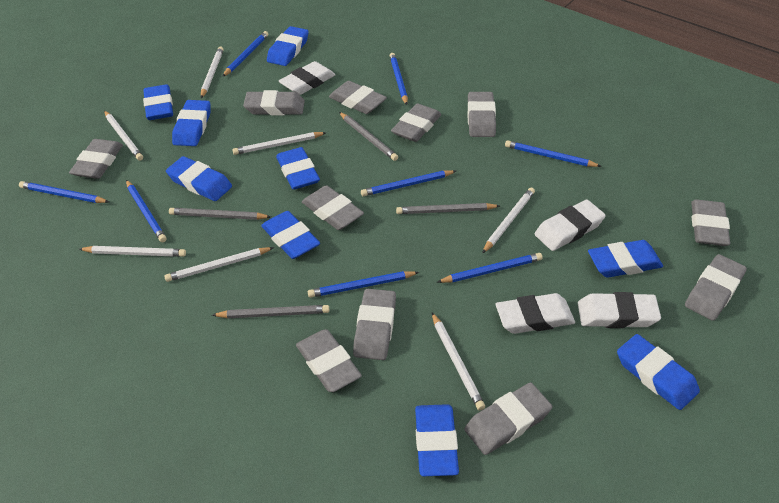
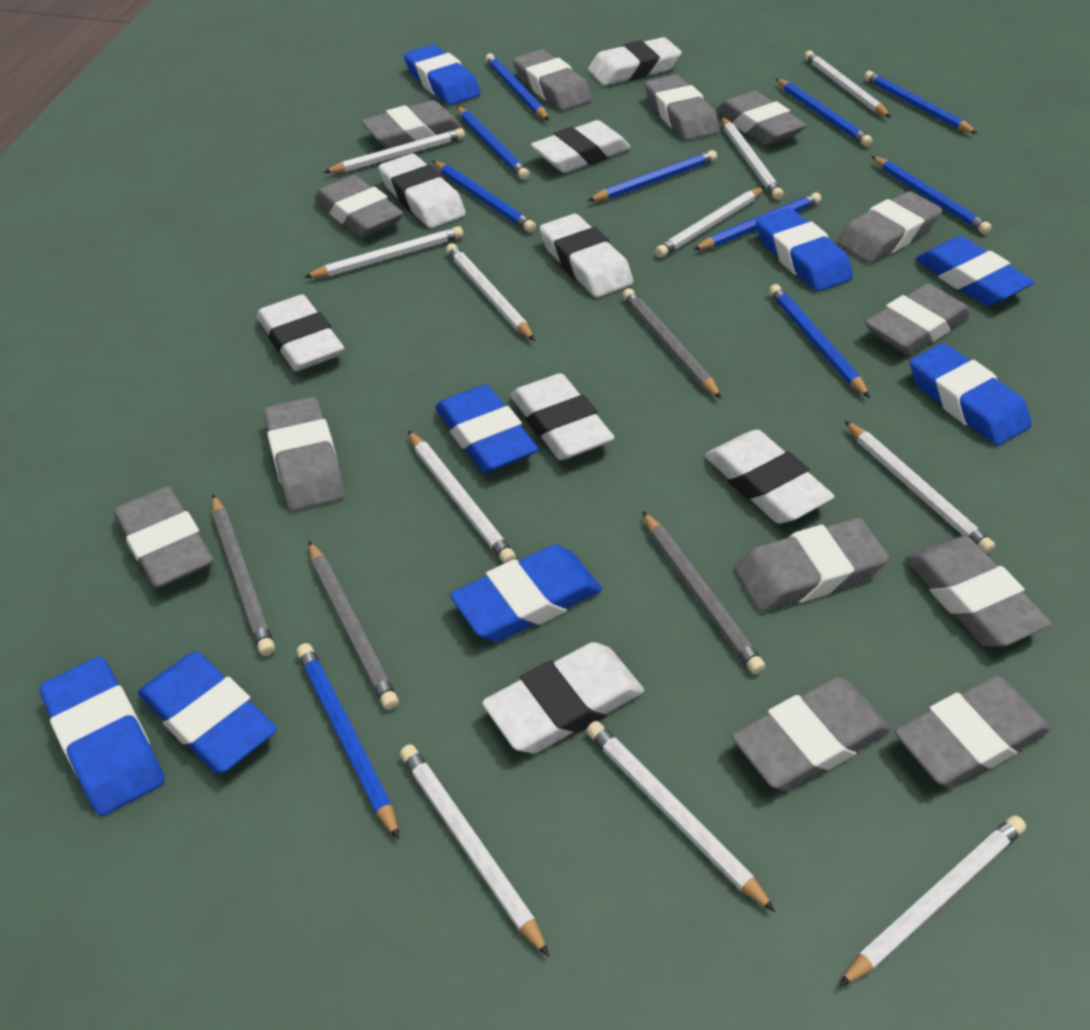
blue eraser: [143,84,173,120] [166,156,232,201] [172,100,210,146] [261,211,320,259] [267,26,309,66] [276,147,320,190] [415,404,459,476] [588,240,663,278] [617,334,700,410] = 9 -> [39,657,165,816] [138,651,277,773] [404,44,481,105] [435,385,538,473] [450,545,602,642] [756,208,853,292] [910,343,1032,446] [915,236,1034,306] = 8
blue pencil: [19,181,109,203] [126,180,167,242] [222,31,268,77] [308,271,419,298] [361,170,456,196] [389,53,408,105] [437,253,543,283] [505,140,602,167] = 8 -> [297,643,399,840] [433,161,536,233] [457,106,530,180] [485,53,549,121] [588,150,717,201] [693,192,821,250] [769,284,870,398] [776,78,873,147] [864,71,978,134] [871,156,992,234] = 10
grey eraser: [69,139,123,179] [243,90,305,116] [296,329,362,392] [302,185,364,230] [329,81,387,114] [353,289,396,360] [391,103,441,142] [464,383,552,455] [468,92,496,137] [685,254,747,321] [691,199,730,246] = 11 -> [114,487,214,588] [264,397,345,511] [315,175,404,237] [361,100,463,149] [513,49,592,111] [645,75,720,141] [716,91,807,145] [732,677,891,791] [734,518,889,612] [837,191,942,263] [865,284,970,355] [894,676,1051,788] [905,536,1052,647] = 13
white eraser: [279,61,336,95] [496,293,575,334] [535,200,606,251] [578,292,661,328] = 4 -> [257,295,344,371] [379,154,466,228] [482,642,644,753] [510,373,615,460] [531,120,631,173] [540,214,633,297] [588,37,682,86] [705,430,834,523] = 8
white pencil: [79,246,186,257] [104,111,143,161] [164,247,274,282] [201,46,224,98] [232,132,326,155] [432,312,485,410] [482,188,535,254] = 7 -> [304,226,463,278] [323,128,465,173] [400,744,549,957] [408,431,516,564] [446,243,535,341] [586,721,775,912] [655,187,765,258] [721,117,784,200] [804,51,891,118] [839,815,1026,987] [845,421,995,554] = 11

